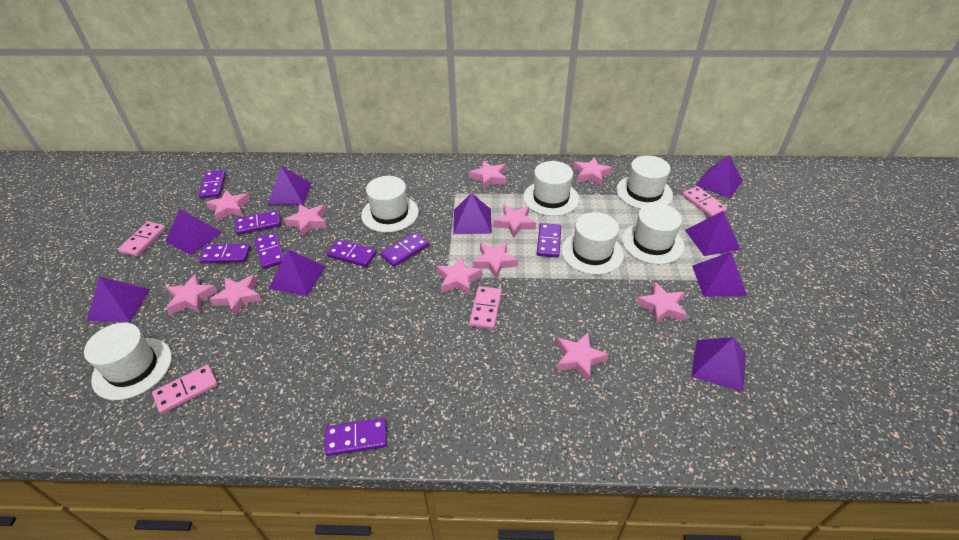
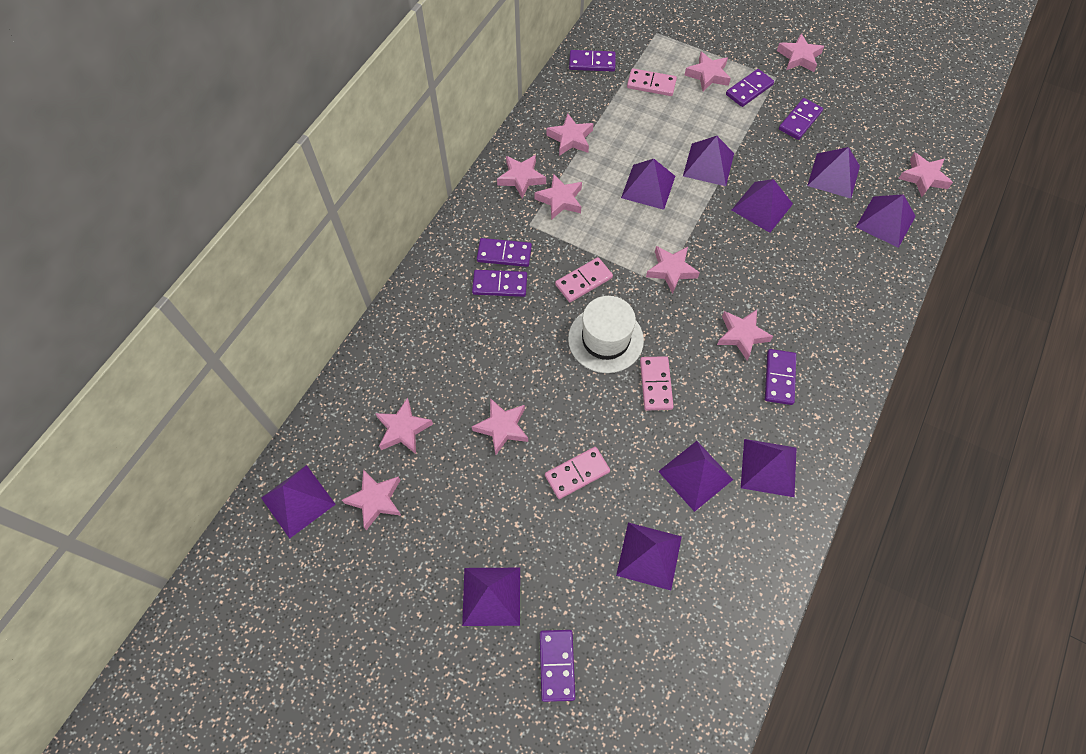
purple domino: [199,170,226,199] [199,244,251,263] [235,210,281,235] [254,232,284,269] [325,418,387,456] [327,239,377,267] [381,232,429,267] [537,223,561,258] = 8 -> [472,270,527,297] [477,238,532,267] [540,630,575,702] [569,50,616,71] [726,69,774,107] [765,349,796,405] [779,98,823,140] = 7
purple pyramid: [87,277,150,322] [165,209,223,255] [267,166,311,205] [269,249,326,296] [453,193,492,234] [685,211,741,256] [691,337,746,392] [692,252,747,297] [696,155,743,198] = 9 -> [261,465,336,539] [462,568,520,626] [616,522,682,590] [621,159,675,210] [658,441,733,512] [683,136,734,186] [732,179,793,233] [741,439,797,497] [807,147,860,199] [856,194,916,248] = 10
white hat: [84,323,172,400] [361,176,419,233] [523,161,579,216] [561,212,624,275] [616,155,673,209] [622,203,684,264] = 6 -> [568,296,644,373] = 1

